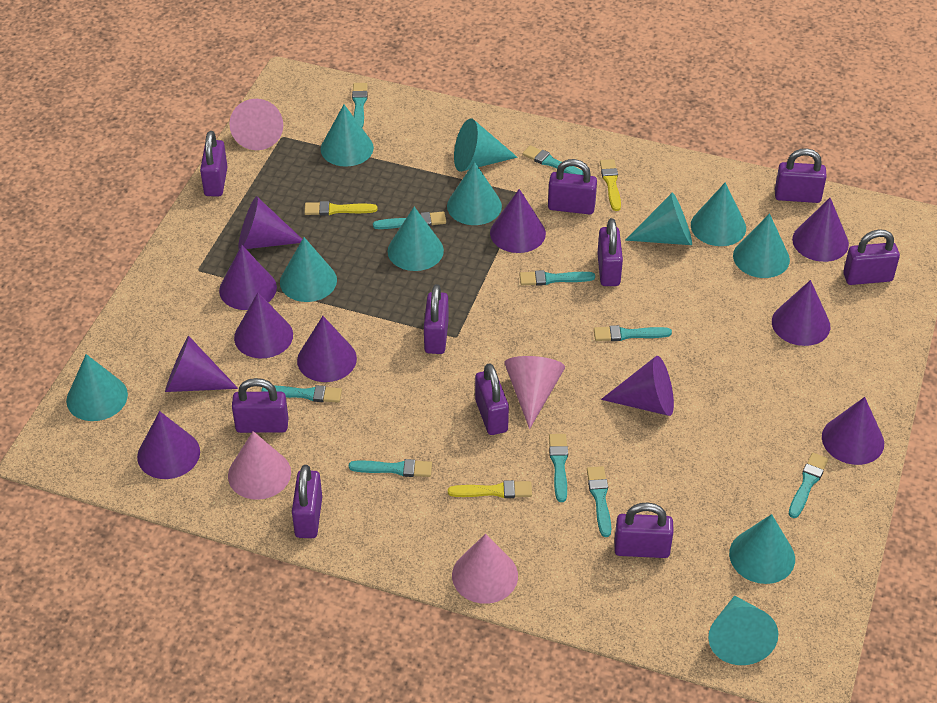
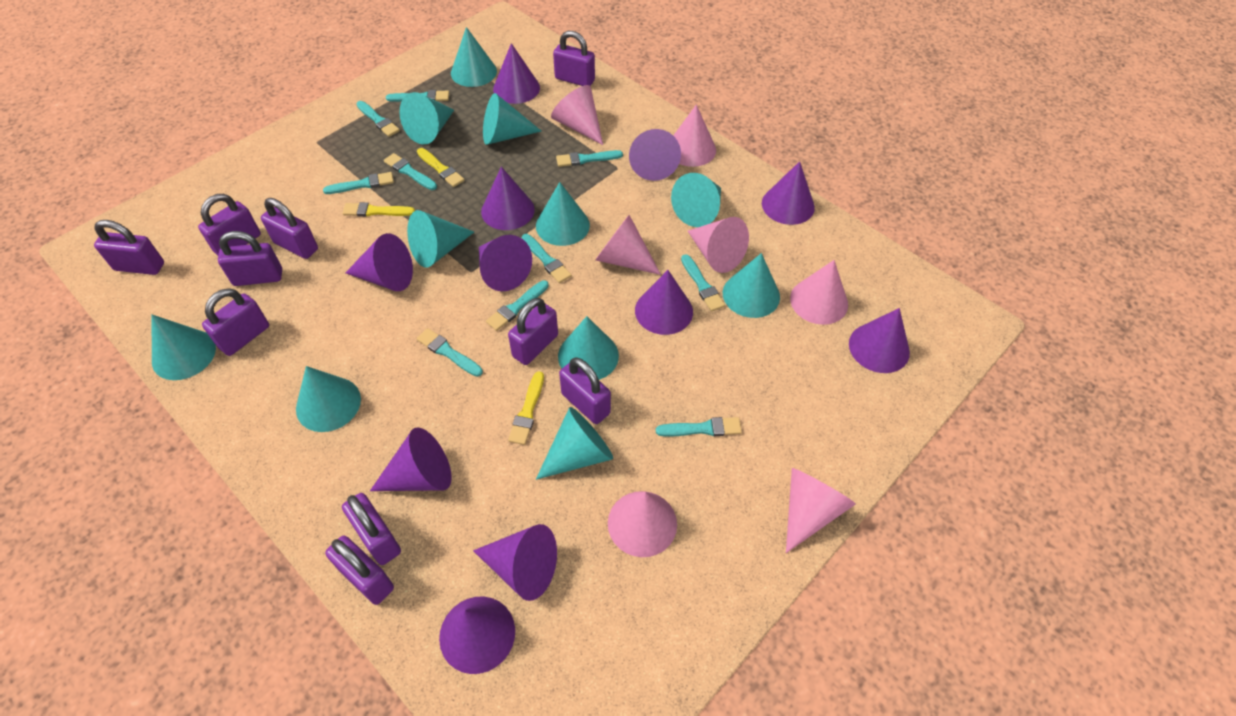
pink cone: [228,431,291,500] [229,99,283,150] [452,534,518,604] [504,356,565,429] = 4 -> [551,85,603,145] [595,215,661,275] [608,491,677,557] [673,105,716,167] [688,217,749,273] [786,468,856,553] [790,260,848,325] = 7

